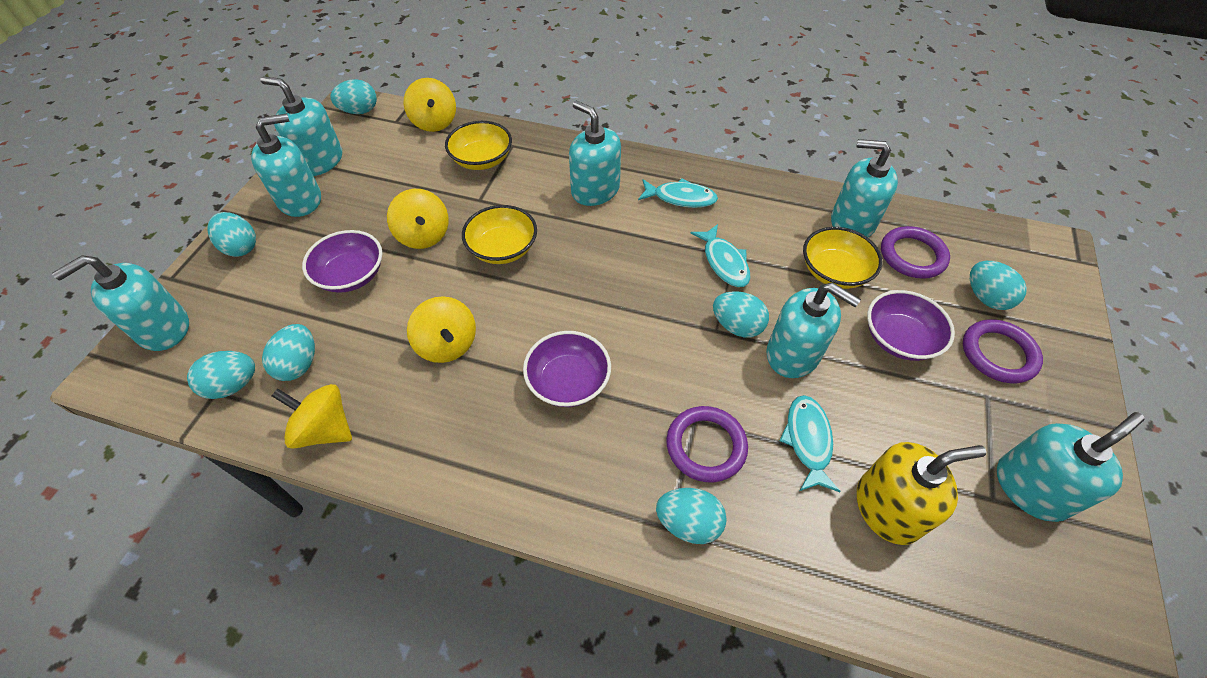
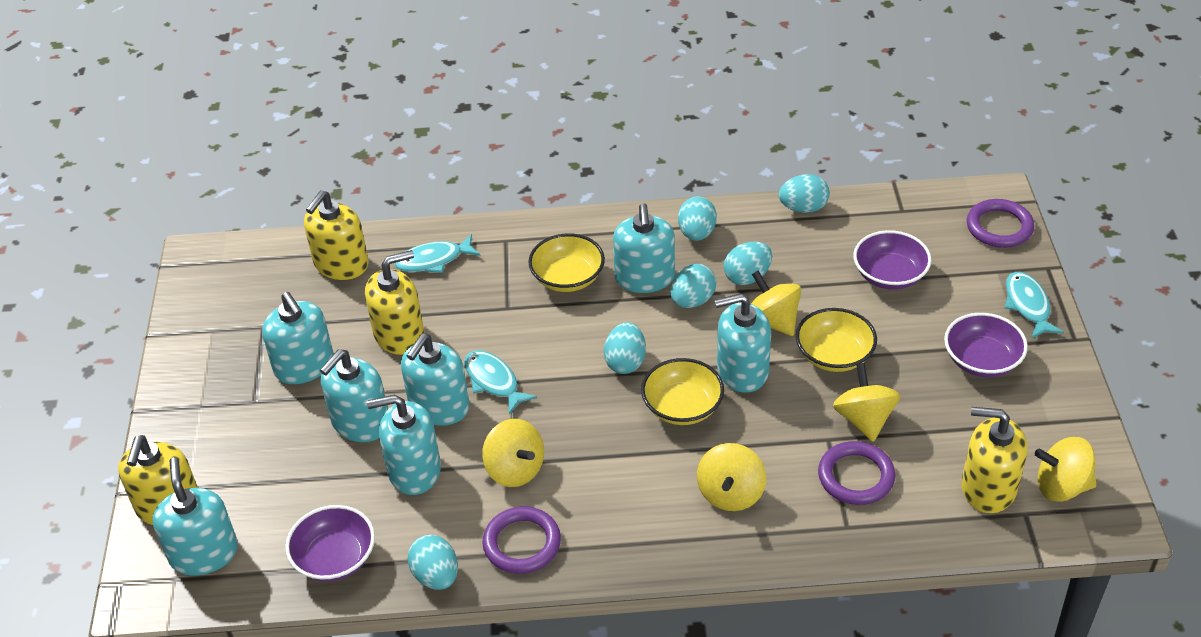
turquoise egg: [187,351,255,399] [207,212,256,257] [262,324,315,381] [330,79,377,114] [656,488,727,544] [713,291,769,338] [970,261,1027,310] = 7 -> [407,535,458,590] [604,322,646,374] [670,264,716,308] [678,196,717,241] [724,242,772,285] [779,174,830,213] = 6
yellow soap dispenser: [857,442,986,545] = 1 -> [118,435,198,525] [304,191,369,280] [365,250,424,355] [961,407,1027,513] = 4
yellow spinning top: [272,384,352,449] [387,189,449,249] [404,78,456,132] [407,296,476,363] = 4 -> [482,419,544,487] [697,443,766,511] [751,271,801,336] [833,363,900,442] [1035,437,1096,502] = 5

